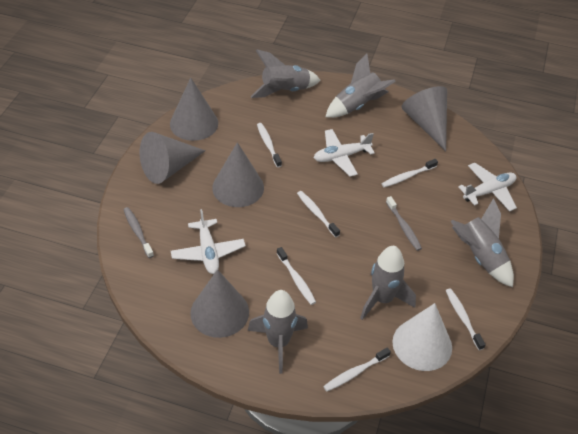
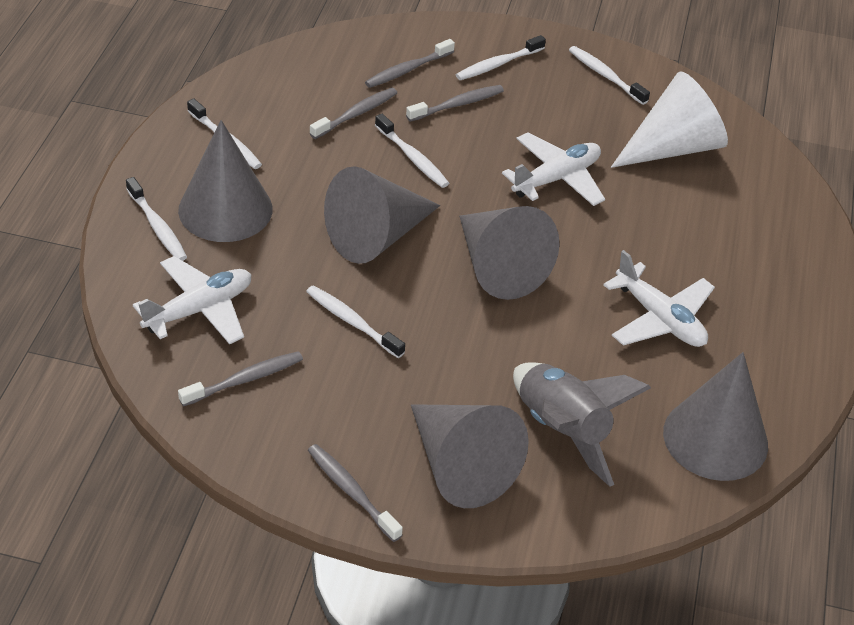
grey rocket: [248,290,308,374] [250,50,320,98] [326,54,396,118] [360,246,416,320] [450,198,514,287] = 5 -> [513,362,651,487] = 1
grey toothbrush: [123,207,154,258] [386,196,422,251] = 2 -> [178,351,303,407] [308,444,403,542] [310,88,397,139] [365,39,455,88] [406,85,504,122] = 5

